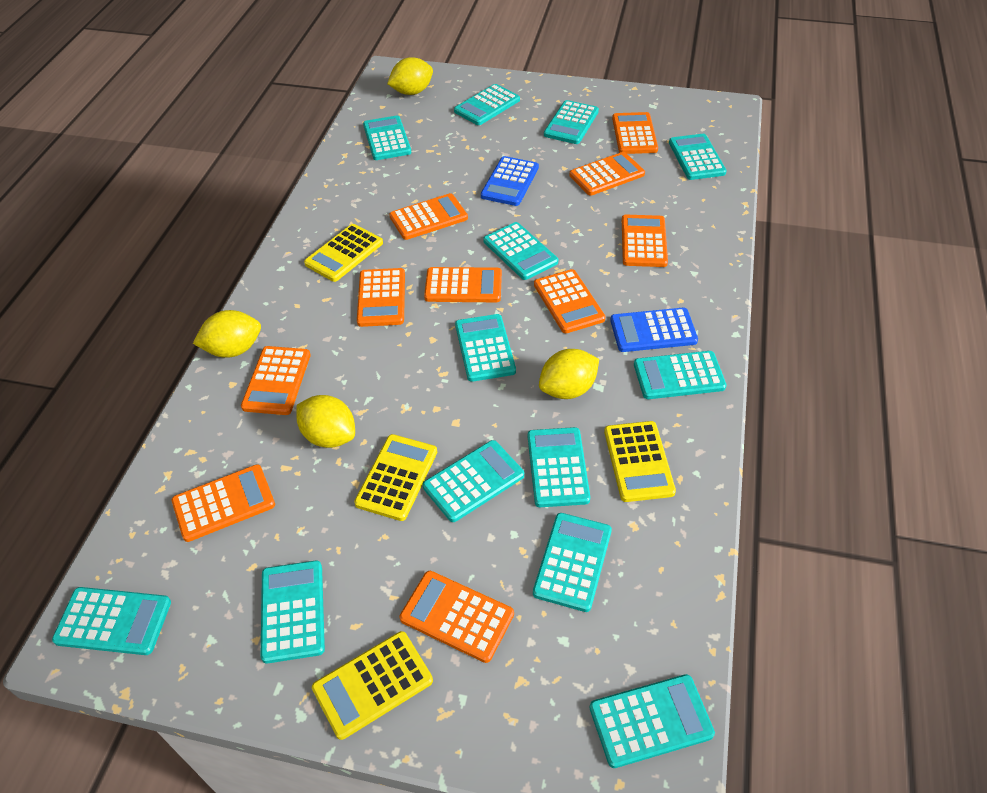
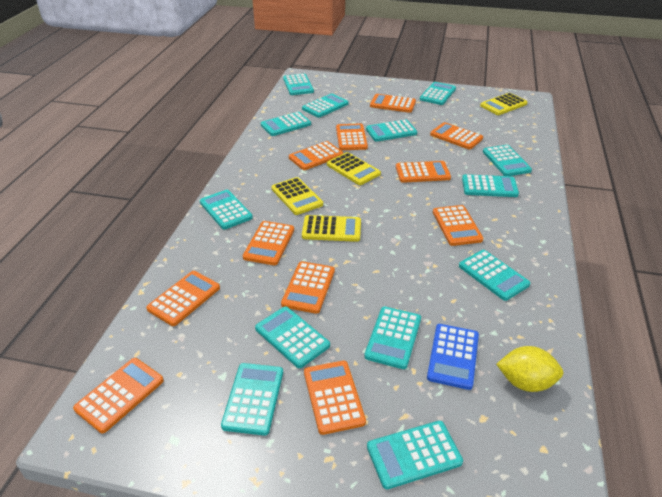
blue calculator: [481,156,539,206] [610,308,698,352] = 2 -> [427,324,479,390] = 1
orange calculator: [171,465,275,542] [241,346,311,415] [357,268,405,327] [389,193,468,240] [400,571,514,663] [424,267,502,302] [534,269,605,333] [569,152,645,195] [612,112,658,154] [622,215,668,267] = 10 -> [73,358,164,433] [146,271,220,326] [243,221,294,265] [281,261,335,314] [289,141,343,170] [304,361,366,435] [336,123,368,150] [370,94,416,113] [396,161,451,183] [430,122,483,150] [433,205,484,246] = 11
yellow lemon: [193,310,261,358] [296,395,355,448] [387,57,433,95] [539,349,599,399] = 4 -> [496,346,563,392] = 1

